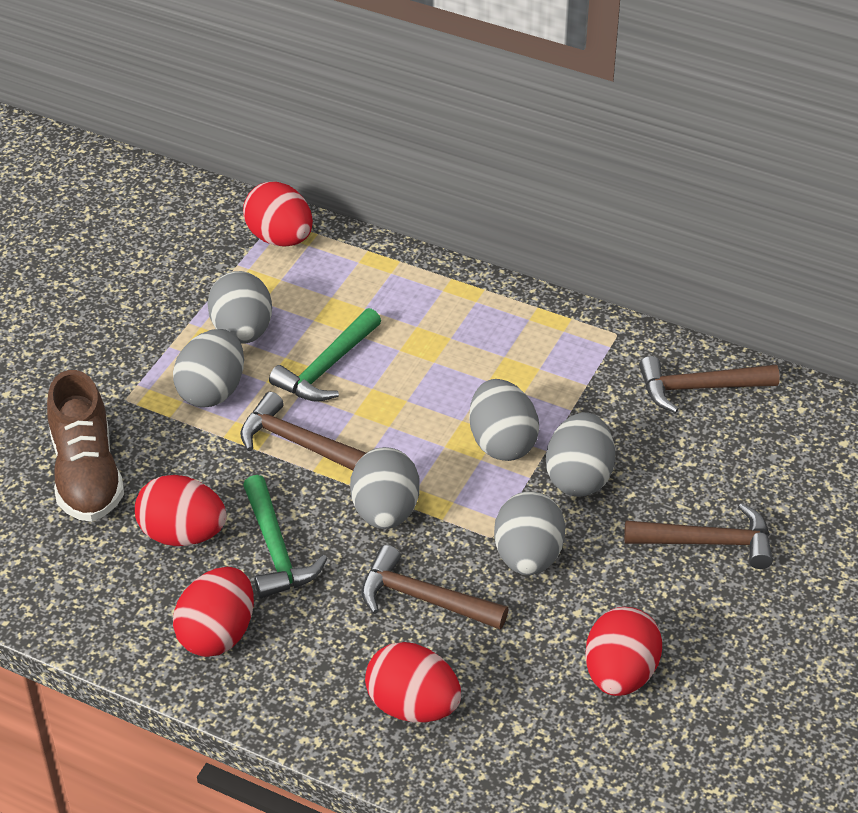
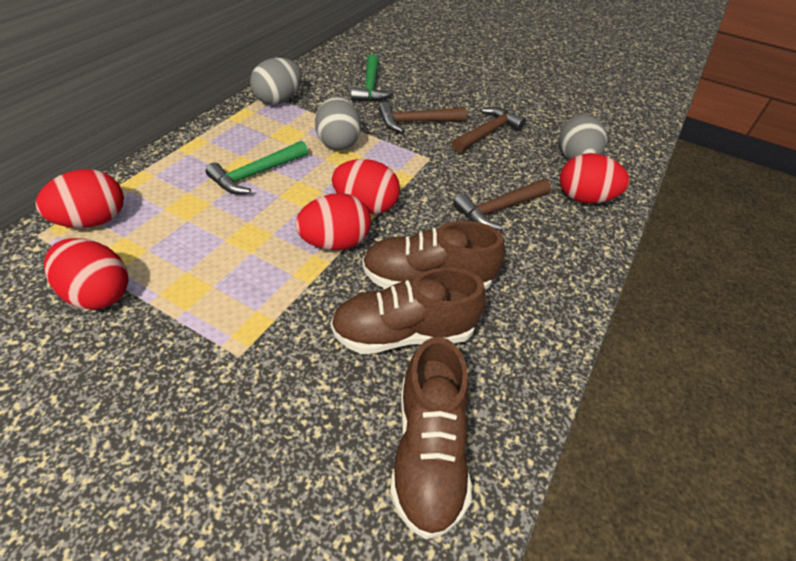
brown hammer: [240,392,366,471] [361,545,509,629] [624,503,773,569] [639,356,780,413] = 4 -> [378,102,467,133] [452,107,526,153] [453,179,551,230] = 3
brown shoe: [47,370,124,522] = 1 -> [330,268,486,354] [362,221,505,290] [390,337,472,539] = 3
grey egg: [173,329,244,407] [207,271,272,344] [350,447,420,529] [469,379,539,461] [494,491,565,575] [546,412,615,497] = 6 -> [250,58,302,105] [315,96,361,150] [559,115,607,160] = 3

